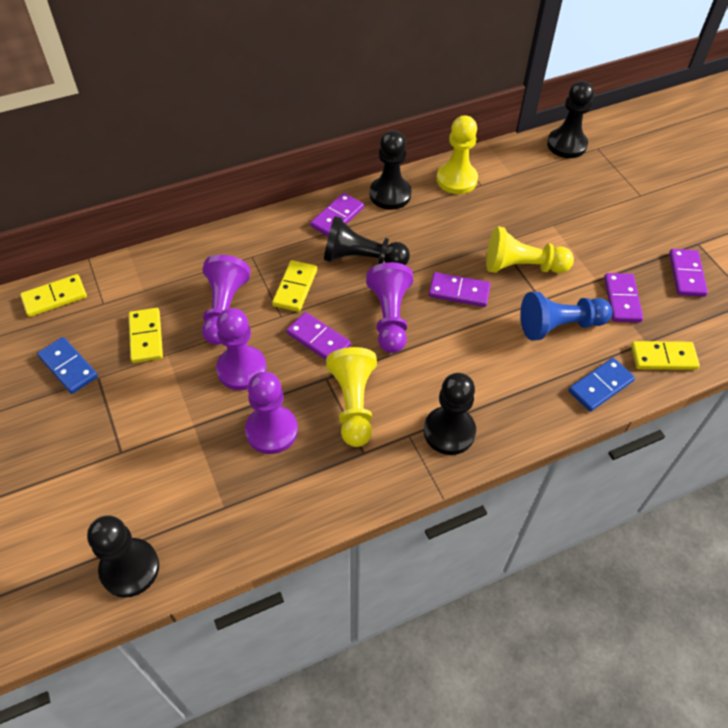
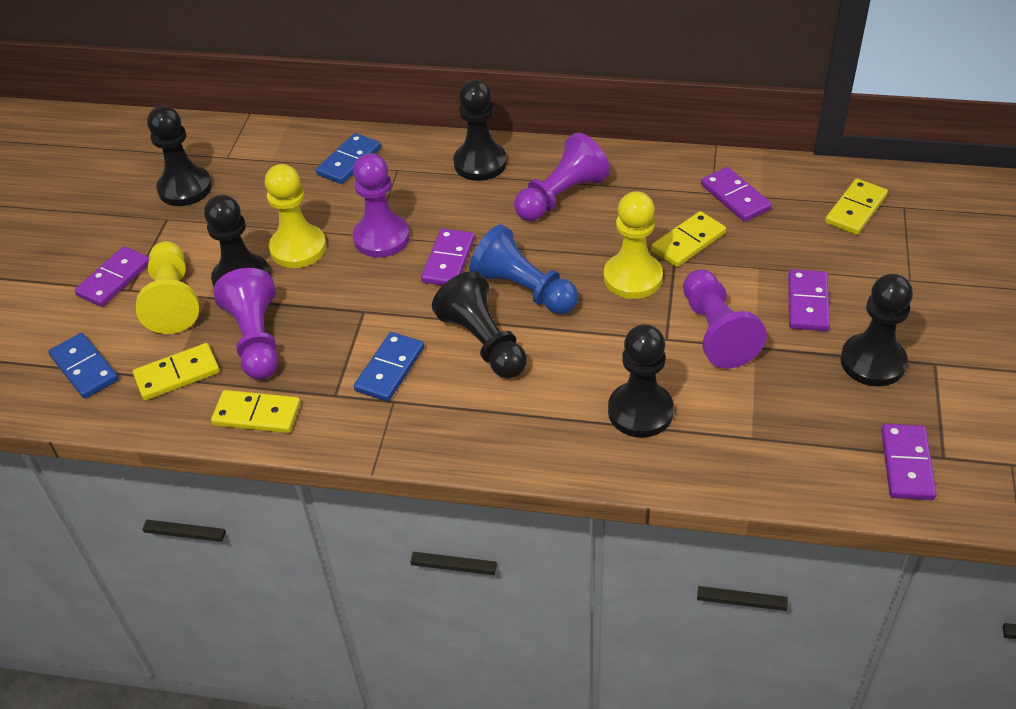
black pawn: [87,515,159,598] [324,216,410,265] [370,130,412,210] [424,373,476,455] [547,81,594,158] = 5 -> [147,106,212,206] [204,195,271,287] [432,271,527,379] [454,80,507,181] [608,324,674,438] [840,274,913,386] = 6
blue domino: [37,337,98,394] [569,358,635,412] = 2 -> [48,333,118,399] [316,133,381,184] [354,332,424,402] = 3

